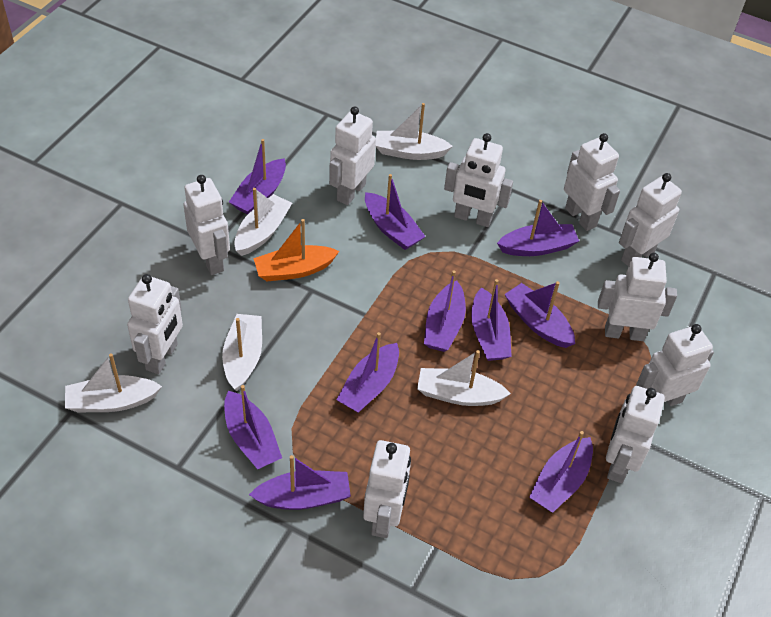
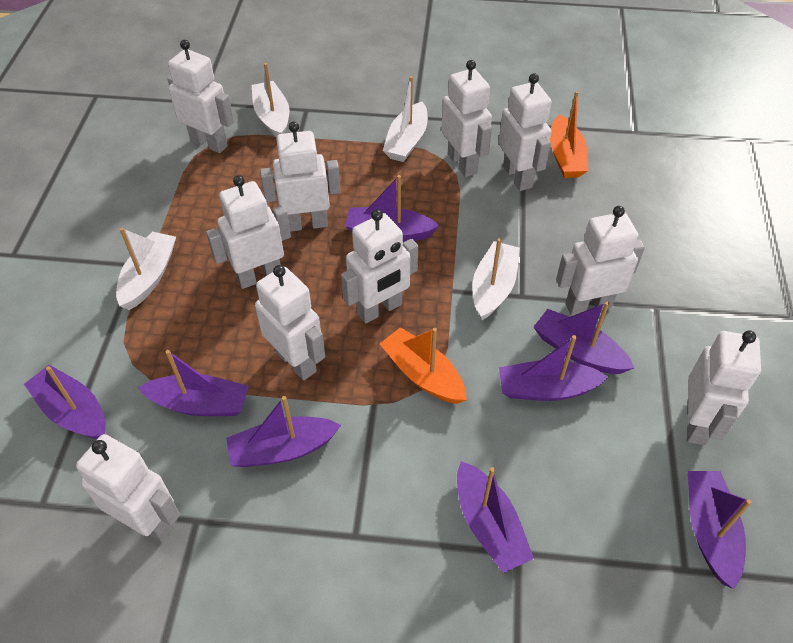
orange boat: [253,219,339,281] = 1 -> [380,327,467,404] [550,91,588,178] = 2
purple boat: [224,385,282,469] [229,139,286,214] [249,455,351,510] [337,332,399,413] [365,174,426,250] [424,270,466,352] [471,279,512,361] [497,200,579,256] [504,281,575,348] [529,431,593,513] = 10 -> [24,365,106,439] [138,350,248,416] [226,396,341,467] [345,175,440,242] [457,461,534,573] [499,335,608,401] [534,302,634,374] [688,471,752,589] = 8
white boat: [65,353,162,412] [222,314,262,391] [234,188,292,256] [376,103,453,160] [417,350,511,406] = 5 -> [116,228,176,310] [252,63,289,138] [383,76,428,162] [472,238,520,320] = 4

